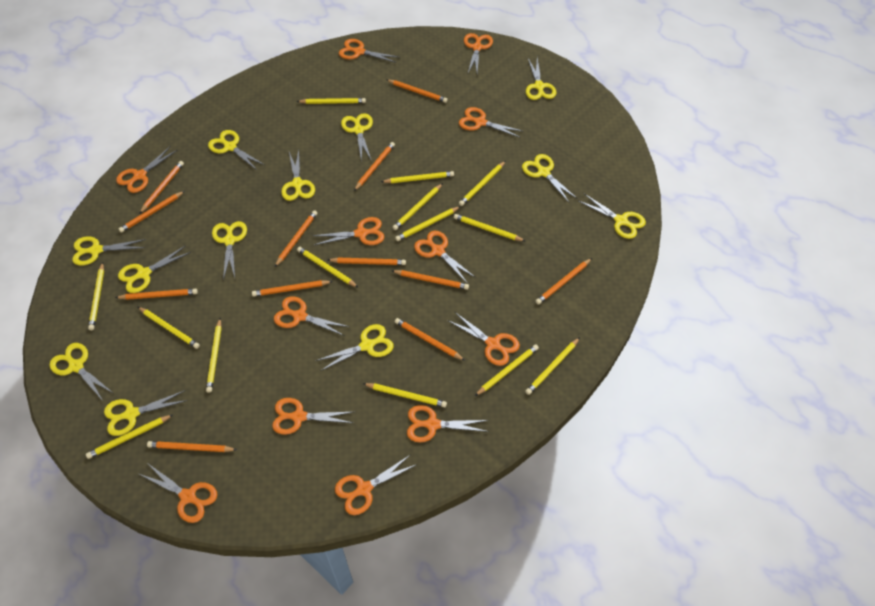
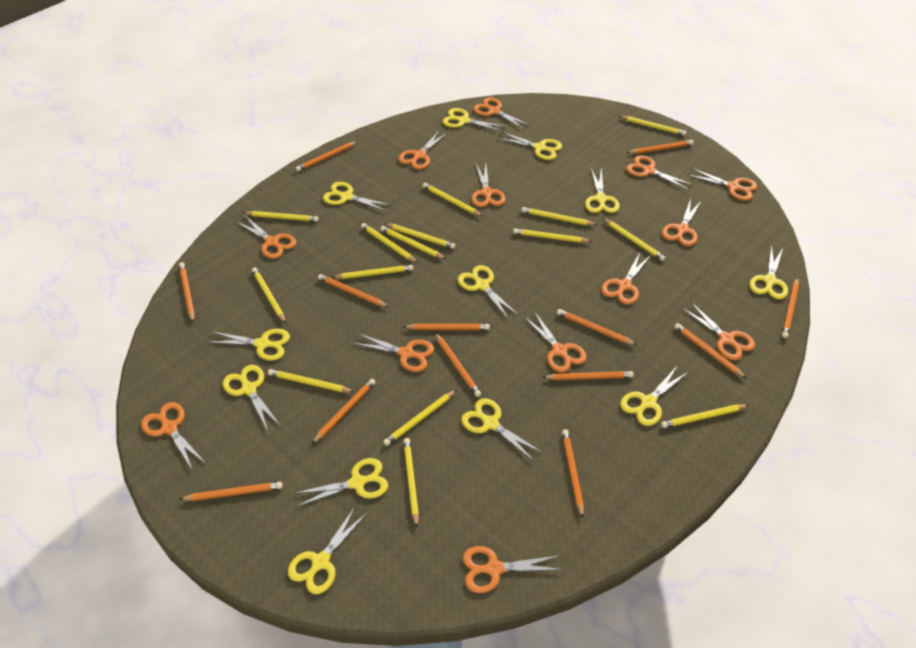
orange pencil: [115,289,198,300] [119,191,185,233] [139,161,184,214] [147,441,237,452] [252,280,333,297] [275,210,317,267] [328,257,406,265] [354,142,395,191] [387,79,448,103] [392,270,469,290] [395,318,465,360] [536,258,592,305] = 12 -> [179,262,195,322] [179,482,283,501] [296,141,358,171] [312,379,376,444] [318,274,388,307] [404,324,490,330] [435,333,481,397] [542,371,634,380] [557,309,637,345] [562,429,584,518] [627,140,694,154] [674,323,747,379] [782,278,799,338] = 13
orange scissors: [116,146,177,193] [139,463,217,523] [272,398,353,435] [274,296,350,336] [312,217,384,245] [335,454,418,515] [339,39,398,63] [407,405,489,443] [414,231,476,283] [447,312,520,366] [459,107,524,137] [464,33,493,73] = 12 -> [141,402,205,469] [237,216,296,259] [353,333,434,372] [398,130,448,169] [463,546,563,593] [471,163,506,207] [473,97,531,130] [524,311,587,373] [601,253,651,305] [626,155,693,190] [662,199,702,246] [682,302,755,360] [687,168,757,201] = 13
yellow pencil: [86,414,174,459] [88,262,104,330] [138,307,200,349] [206,319,222,393] [297,98,366,104] [297,247,359,288] [363,383,447,407] [381,171,454,183] [393,183,443,230] [395,206,461,241] [454,214,525,241] [459,161,506,206] [475,344,539,396] [525,337,580,395] = 14 -> [243,211,318,222] [252,267,286,323] [268,369,354,392] [331,265,413,279] [361,223,418,263] [380,226,446,259] [383,390,456,446] [384,223,455,249] [403,438,419,527] [423,183,482,216] [513,228,592,243] [522,207,597,225] [603,218,666,261] [619,116,687,136] [661,404,748,428] = 15

